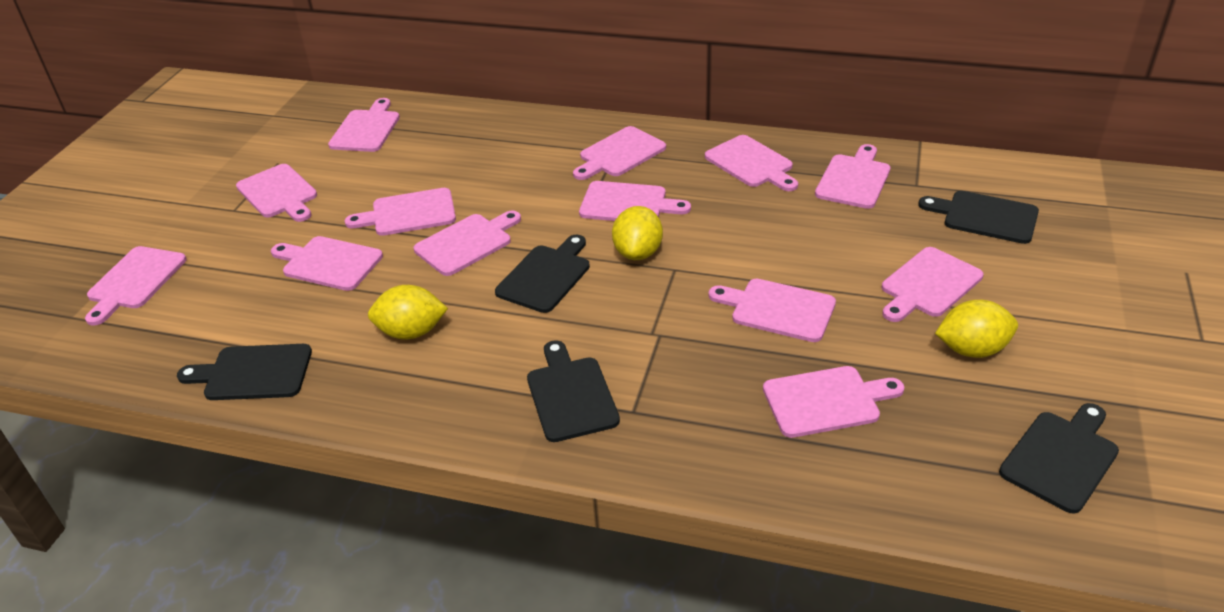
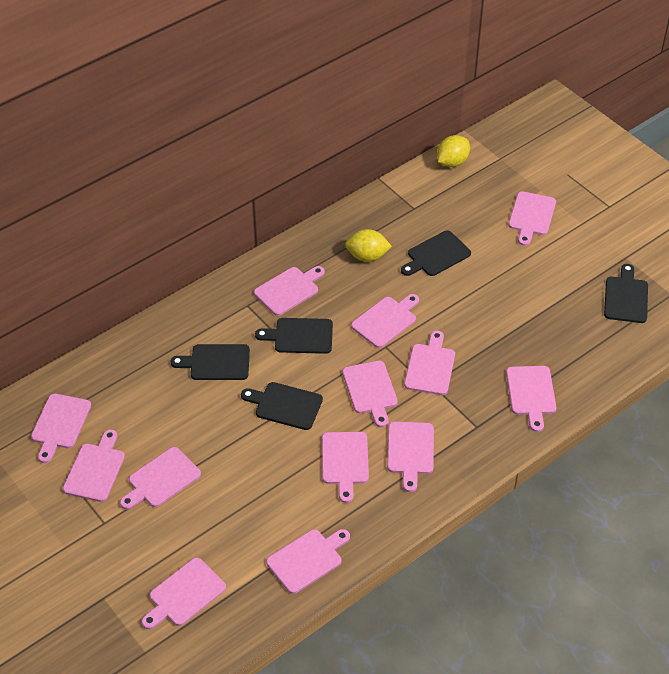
yellow lemon: [368,285,448,340] [612,206,663,260] [935,300,1018,358] = 3 -> [345,229,392,262] [437,135,470,167] = 2

